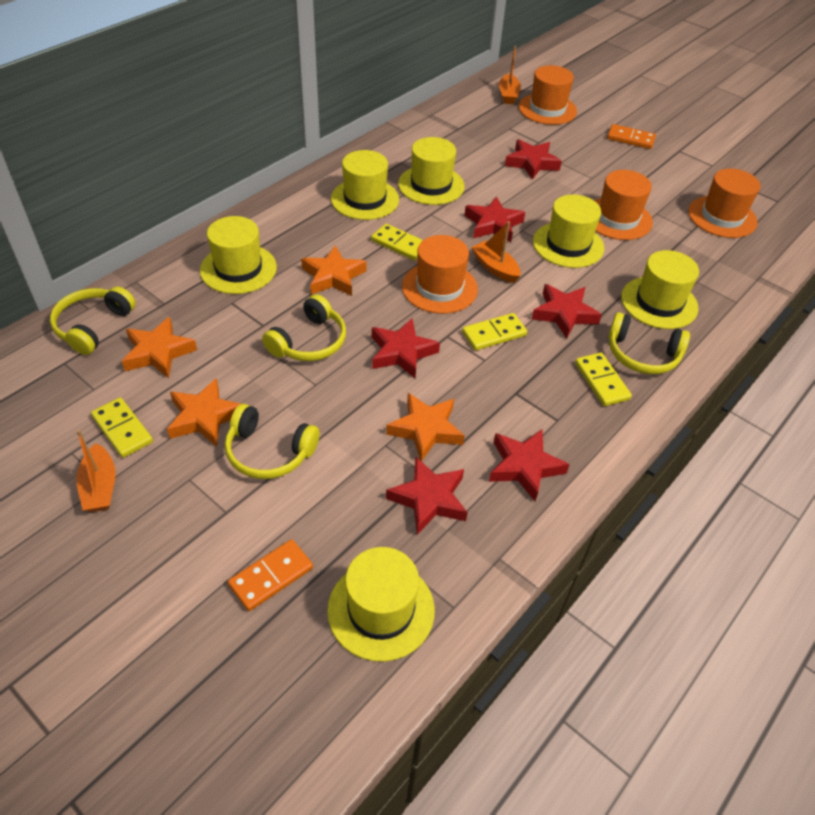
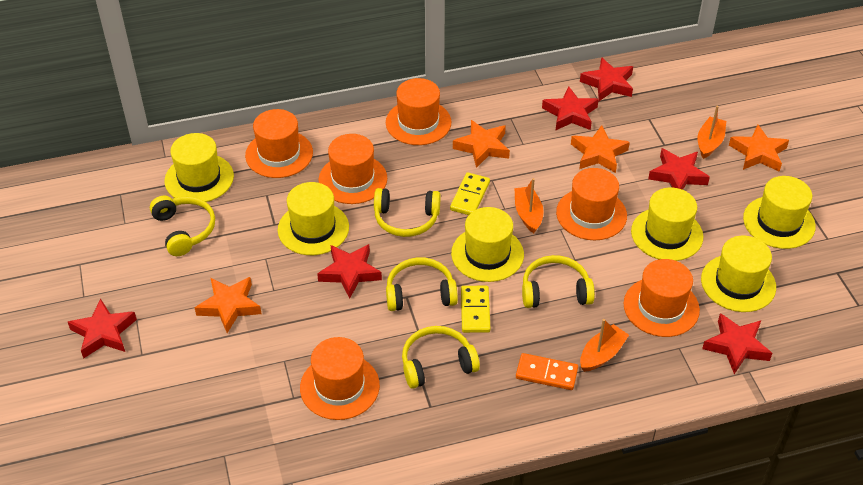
orange domino: [228,539,313,611] [607,124,656,149] = 2 -> [516,353,578,390] = 1
orange hat: [402,235,478,314] [518,65,577,125] [594,170,653,240] [688,169,761,238] = 4 -> [245,109,313,178] [300,337,380,420] [318,134,387,204] [386,78,451,145] [556,168,627,240] [623,259,700,337] = 6
yellow domino: [91,397,153,458] [371,224,423,260] [462,313,527,351] [575,352,632,406] = 4 -> [450,172,490,215] [461,286,490,333] = 2
yellow headphones: [50,286,136,355] [225,404,319,479] [262,294,346,361] [608,312,690,374] = 4 -> [150,196,215,256] [374,188,441,237] [386,257,458,311] [402,326,480,389] [522,255,595,308] = 5

